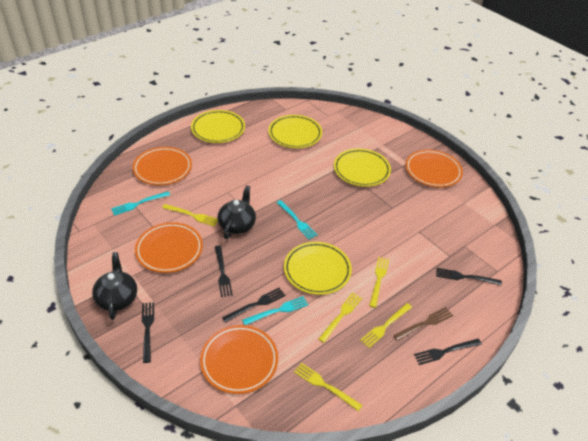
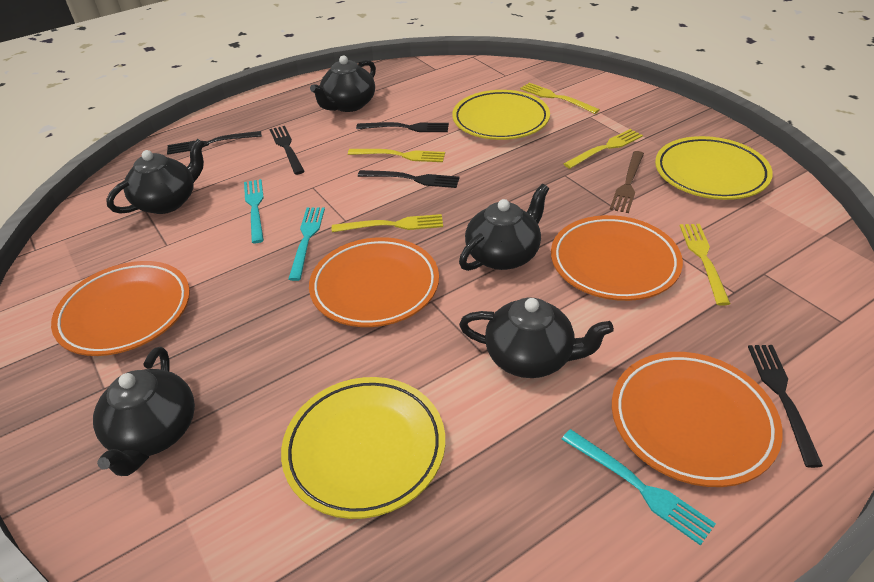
black teapot: [92,252,137,320] [218,185,256,239] = 2 -> [93,347,195,476] [106,139,204,214] [310,56,376,112] [459,184,549,271] [459,298,614,378] = 5
yellow plate: [191,110,245,143] [268,115,322,148] [284,242,352,295] [334,149,391,187] = 4 -> [281,377,445,519] [452,90,550,140] [655,136,773,200] = 3

